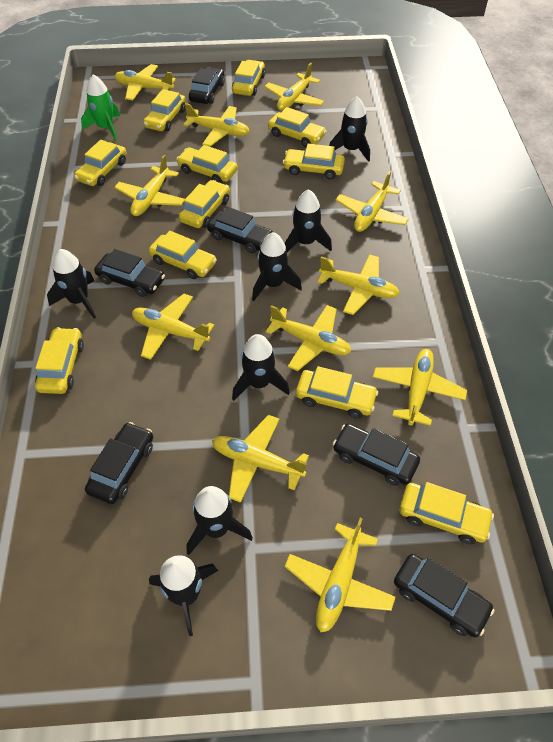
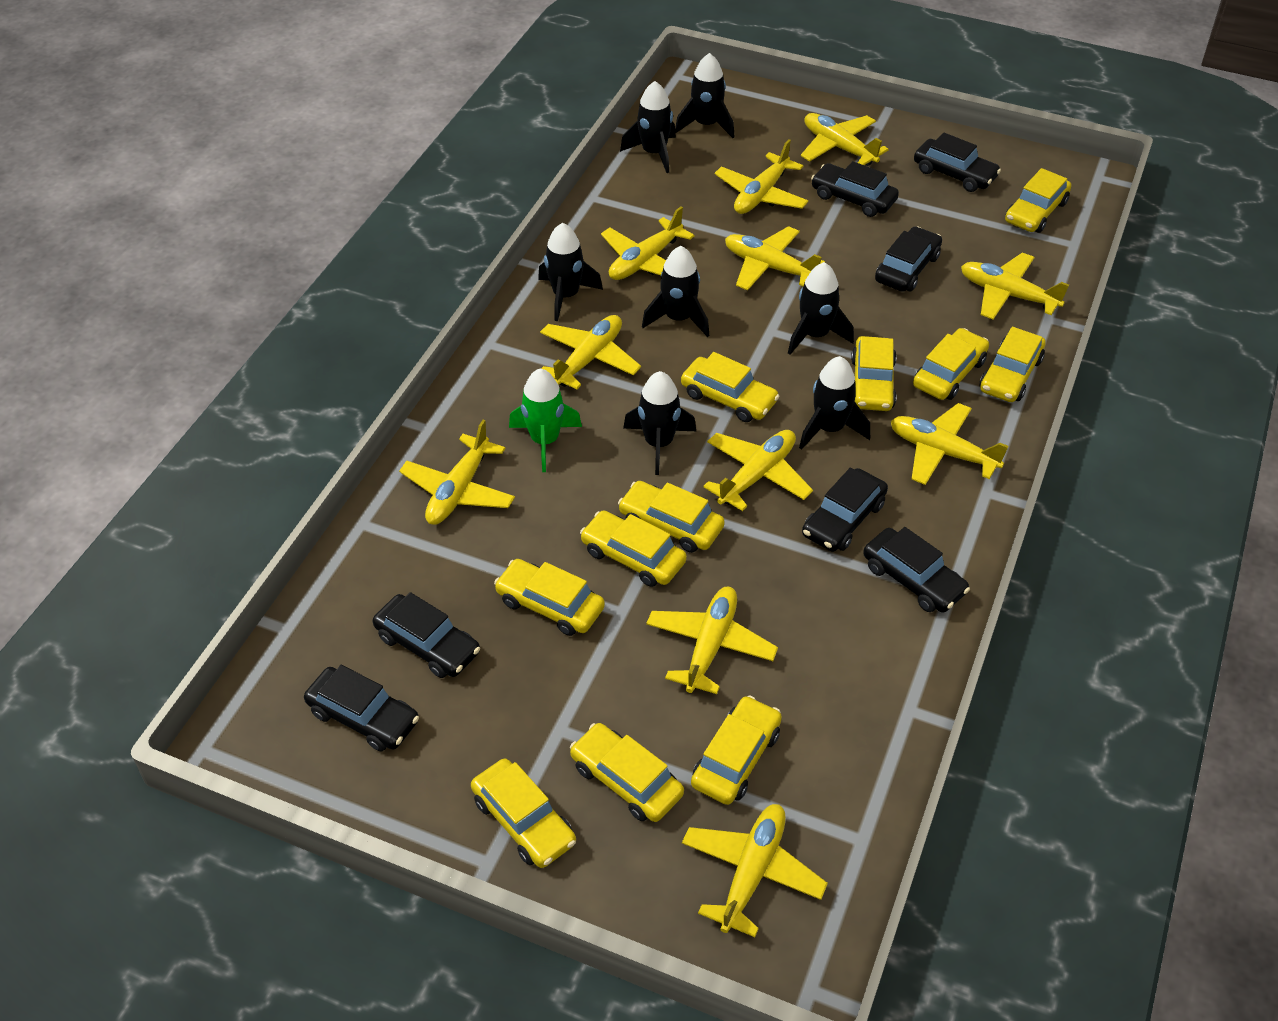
black car: [85,422,153,504] [94,249,165,297] [189,67,225,104] [207,207,273,254] [333,424,420,486] [394,554,495,637] = 6 -> [304,665,419,751] [373,592,480,678] [802,468,888,552] [811,161,899,217] [863,527,970,613] [875,226,942,292] [914,133,1001,192] = 7

